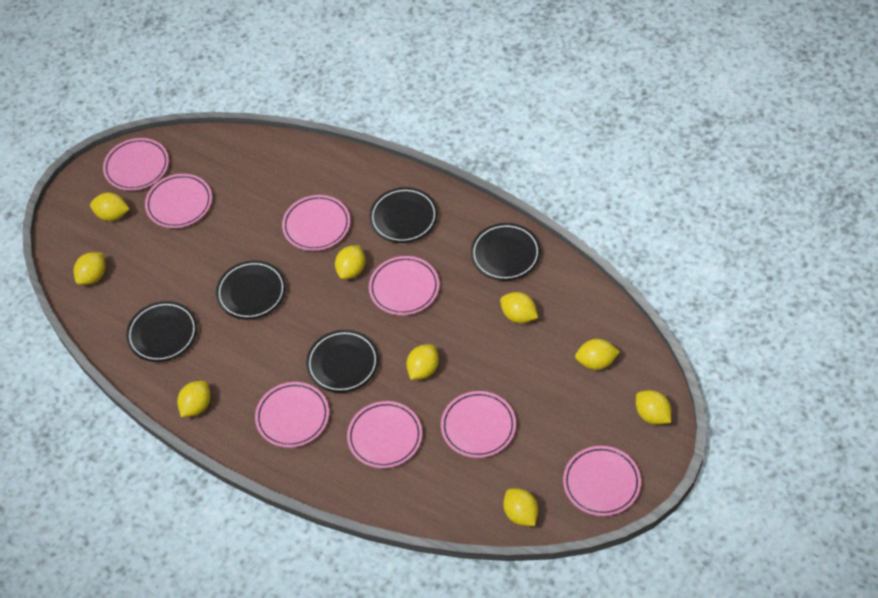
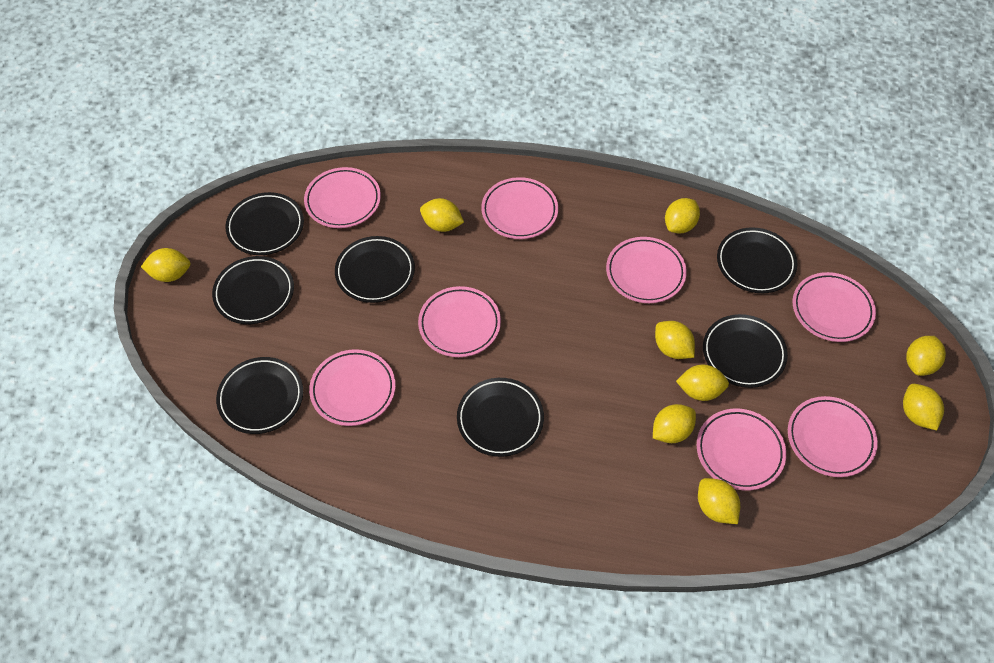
black plate: [126,301,198,362] [216,260,286,320] [306,330,379,393] [369,187,438,243] [471,223,541,281] = 5 -> [212,256,294,324] [216,357,303,434] [225,192,304,255] [335,236,415,303] [457,378,544,457] [703,314,788,388] [717,227,797,293] = 7

